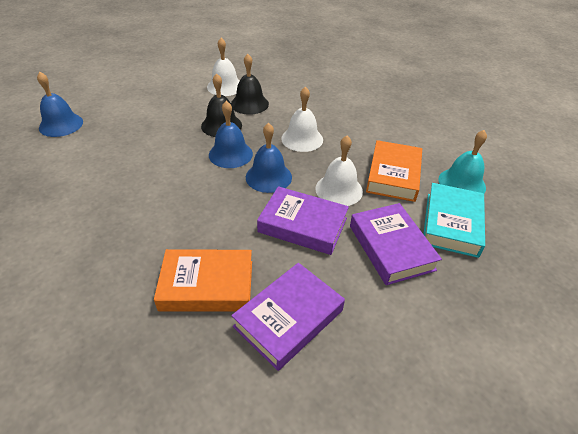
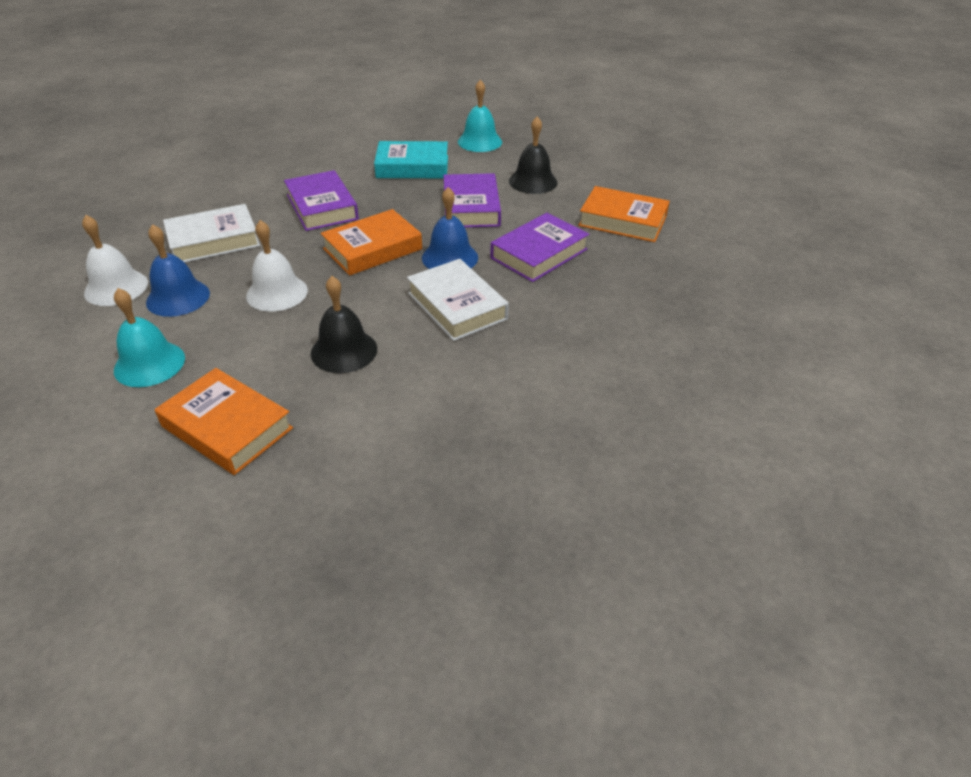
blue bell: [37,72,83,137] [209,101,253,168] [246,123,292,193] = 3 -> [146,224,210,317] [422,187,478,269] = 2
orange book: [154,249,252,311] [366,140,422,202] = 2 -> [155,368,293,475] [321,209,422,275] [578,186,670,242] = 3
turquoise bell: [438,130,487,194] = 1 -> [114,288,185,387] [458,80,502,152] = 2
white bell: [207,38,239,96] [281,86,323,152] [315,136,363,206] = 3 -> [82,215,148,306] [246,220,308,312] = 2
white book: none = 0 -> [163,204,260,262] [407,259,509,341] = 2

